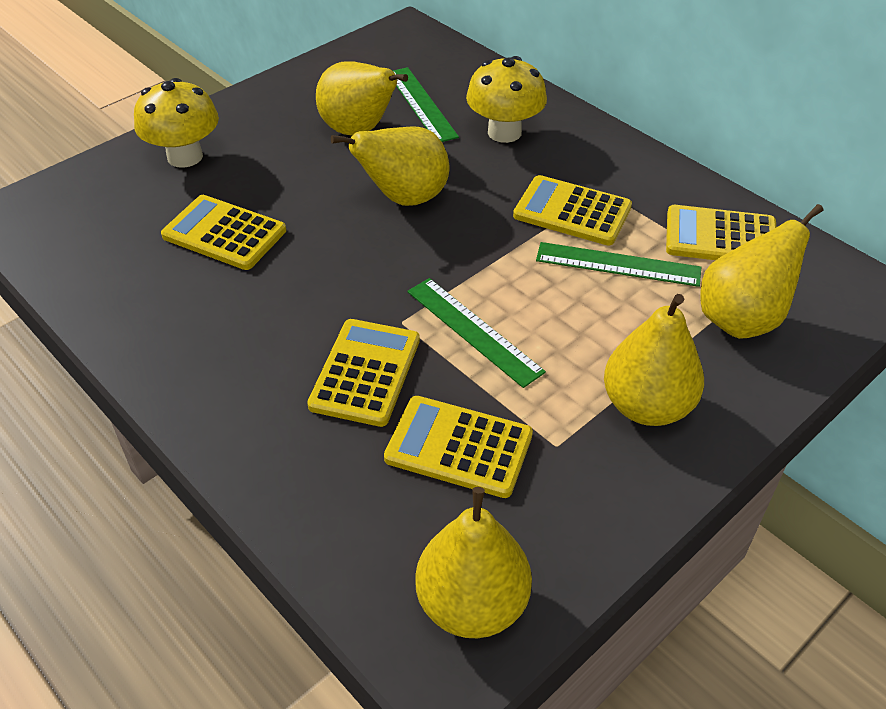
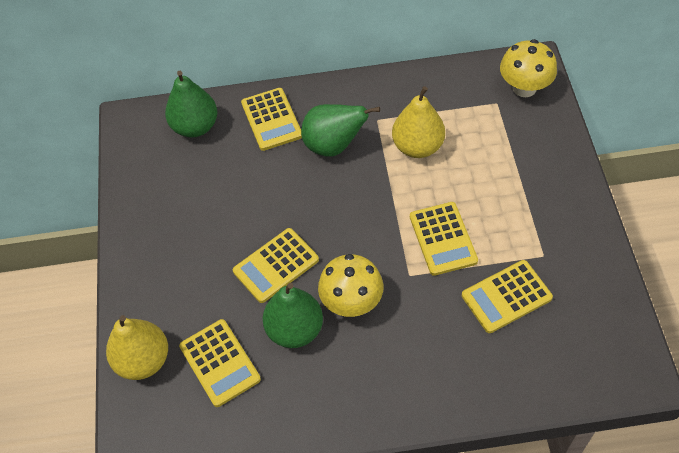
green pear: none = 0 -> [165,71,217,138] [263,283,323,348] [301,104,380,157] = 3
green ruler: [393,67,459,142] [407,278,546,388] [536,242,701,287] = 3 -> none = 0
yellow pear: [316,61,408,135] [331,126,449,206] [415,487,532,638] [604,294,704,426] [700,204,824,339] = 5 -> [106,315,168,380] [392,86,445,158] = 2

